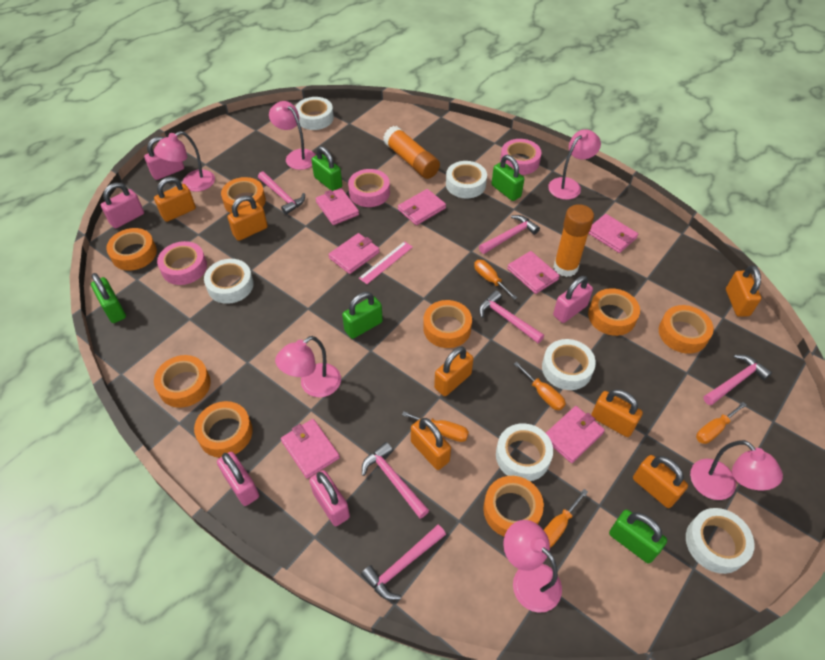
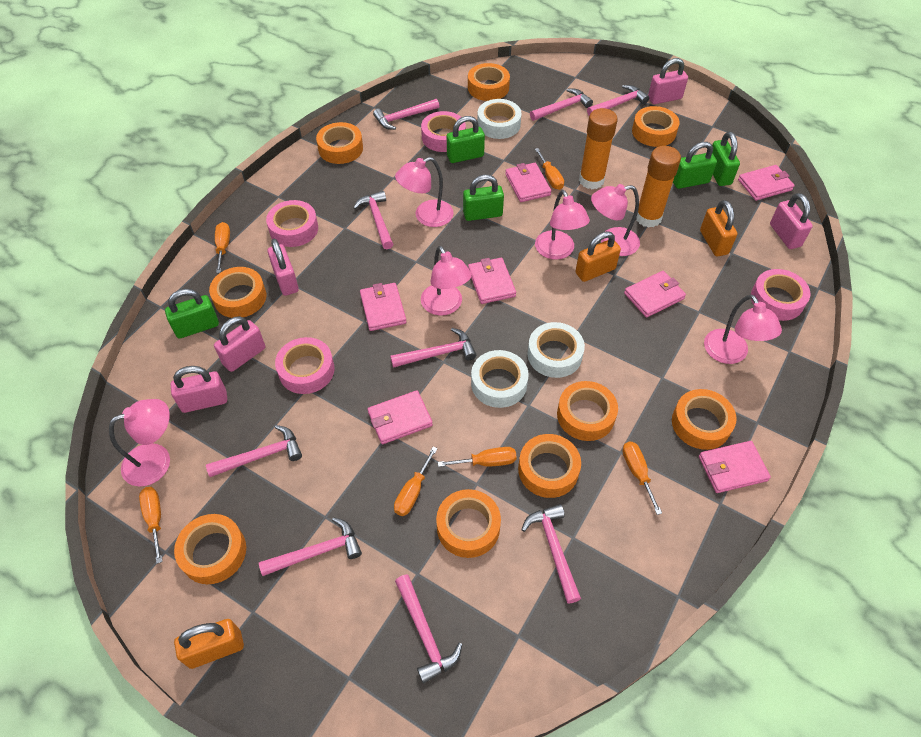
orange padlock: [154,177,196,222] [227,196,268,241] [411,418,451,470] [434,347,474,396] [591,389,643,437] [633,455,688,508] [726,265,762,317] = 7 -> [174,619,244,669] [575,231,621,282] [700,200,737,256] = 3
orange screwdriver: [402,411,469,442] [474,260,517,300] [514,362,566,410] [544,489,588,548] [696,402,746,444] = 5 -> [139,487,163,564] [215,222,230,273] [394,447,438,516] [438,447,517,467] [535,148,564,190] [622,442,662,515] = 6
orange tape: [106,228,157,271] [154,355,211,408] [194,401,253,458] [221,177,266,213] [423,300,472,348] [483,476,544,537] [588,288,640,336] [659,305,714,354] = 8 -> [174,514,246,584] [209,267,266,318] [316,122,363,164] [436,489,501,558] [468,63,510,101] [518,434,581,498] [557,381,618,441] [632,106,680,147] [672,389,737,450] = 9
pink hammer: [258,172,305,215] [361,525,446,600] [362,442,429,519] [479,215,540,254] [479,290,544,343] [703,355,772,405] = 6 -> [206,425,302,477] [259,518,362,576] [353,191,393,249] [373,99,439,130] [390,328,476,368] [395,574,462,683] [521,504,581,603] [530,89,593,121] [587,85,649,115] = 9
pink ruler: [359,241,413,284] = 1 -> none = 0
pink tape: [157,241,207,285] [348,169,390,207] [500,139,541,175] = 3 -> [266,200,318,247] [275,337,335,394] [421,111,466,152] [751,269,811,321] = 4
white tape: [204,259,254,304] [296,97,334,130] [446,161,487,198] [496,423,553,481] [542,339,596,390] [686,508,755,574] = 6 -> [471,350,529,408] [477,99,522,139] [527,322,585,378] = 3

